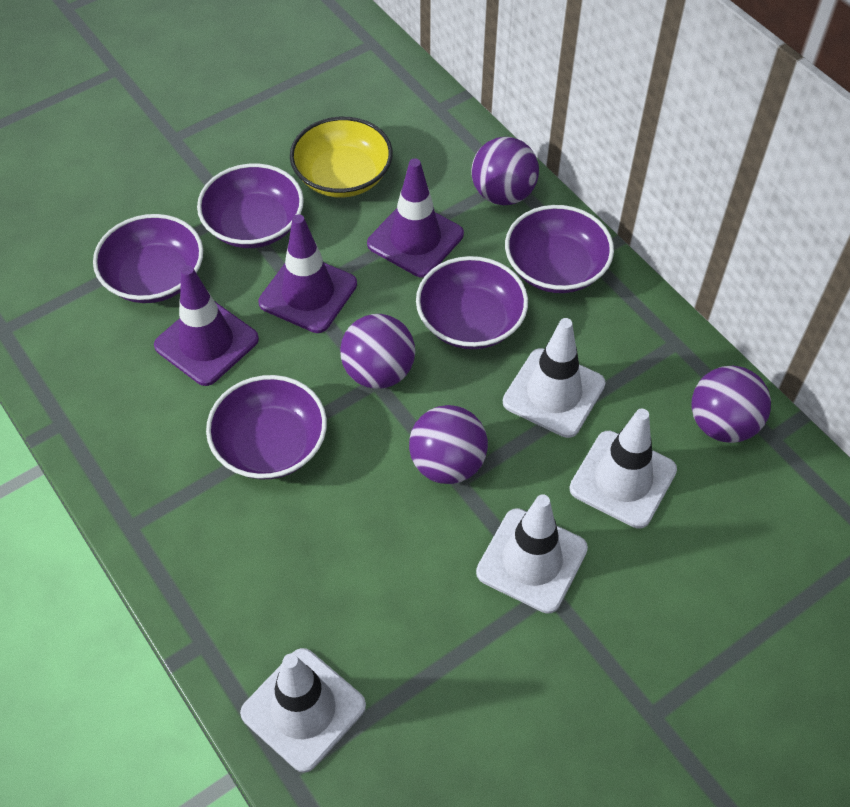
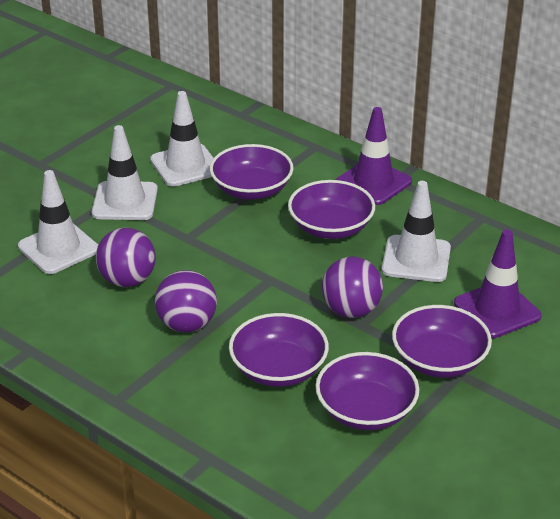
purple ball: [340,314,415,389] [409,405,488,484] [471,137,539,205] [692,366,771,443] = 4 -> [96,228,156,287] [155,270,217,332] [321,257,383,318] = 3
purple traffic cone: [154,265,259,386] [258,214,357,333] [367,158,464,277] = 3 -> [336,107,412,205] [454,230,541,338] = 2
yellow bowl: [290,117,393,198] = 1 -> none = 0

